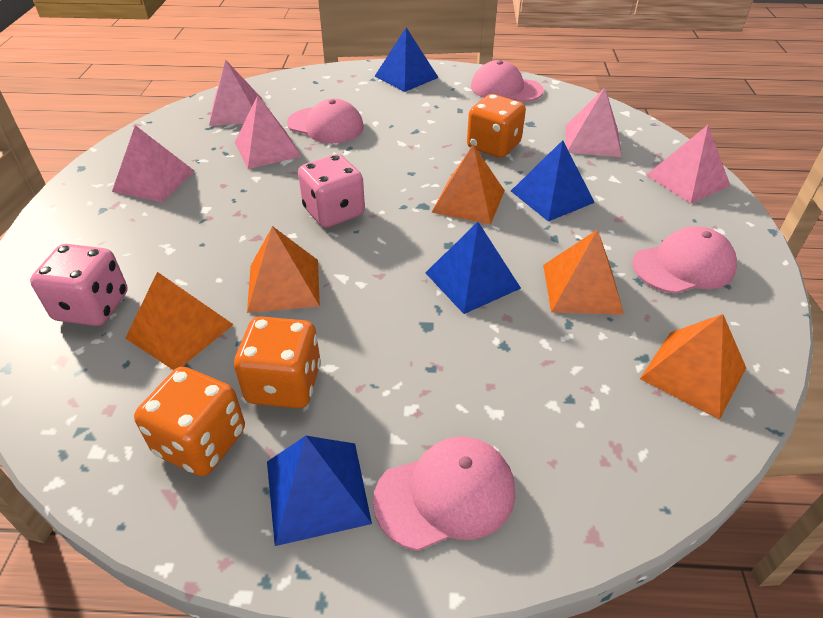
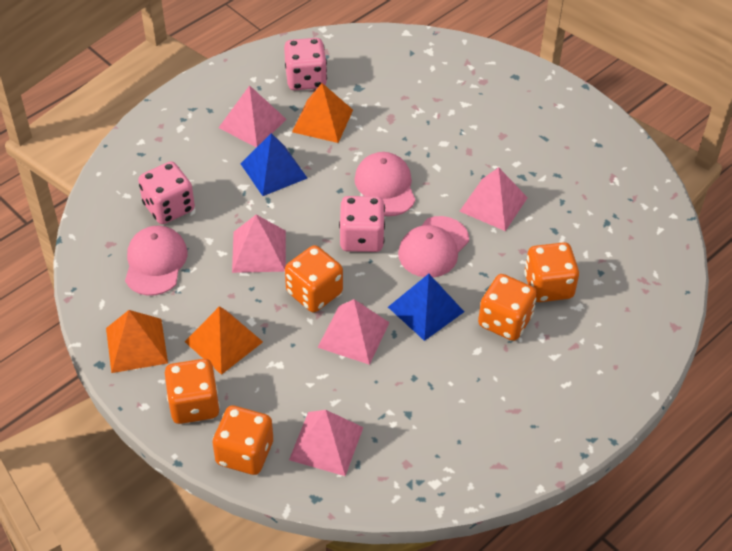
blue pyramid: [267,436,372,546] [375,28,439,92] [425,222,521,314] [511,140,595,222] = 4 -> [240,133,307,196] [388,274,464,341] = 2
orange dice: [134,367,245,476] [234,316,321,408] [467,94,526,158] = 3 -> [165,359,220,424] [212,406,273,475] [285,245,343,312] [478,274,537,341] [524,242,579,302] = 5
orange pyramid: [125,272,234,370] [247,226,320,313] [431,145,505,225] [543,229,624,315] [640,314,746,420] = 5 -> [106,310,168,373] [185,306,263,375] [292,83,353,143] = 3
pink cap: [287,99,364,143] [373,437,515,551] [471,60,544,102] [632,226,737,294] = 4 -> [125,226,188,296] [354,152,415,216] [398,216,469,278] = 3
pink dice: [30,244,127,326] [298,154,365,228] = 2 -> [138,161,195,224] [284,38,327,90] [339,196,385,252] = 3

